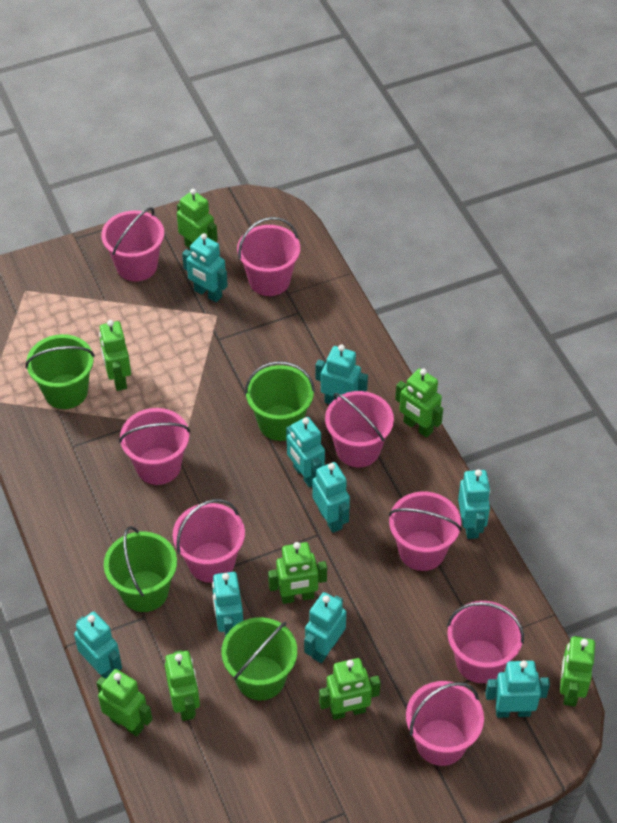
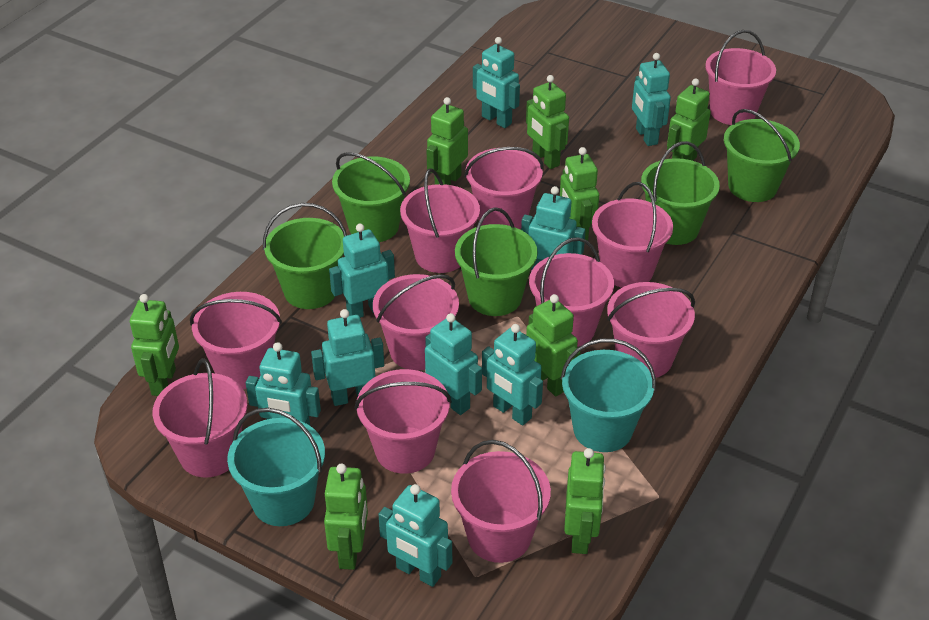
green bucket: [25,334,95,409] [104,526,177,612] [222,617,297,700] [245,361,315,441] = 4 -> [263,203,347,309] [332,152,410,242] [455,207,538,316] [641,141,720,245] [724,109,800,202] = 5
pink bucket: [101,207,164,282] [119,408,190,485] [173,499,245,583] [237,217,300,296] [325,391,394,467] [388,491,462,571] [406,681,484,766] [447,601,524,683] = 8 -> [153,358,248,477] [190,292,282,389] [355,369,452,474] [373,274,459,370] [400,169,480,273] [451,440,551,563] [464,147,544,229] [529,237,614,347] [592,182,673,288] [607,282,695,378] [705,30,776,125] = 11
turquoise bucket: none = 0 -> [227,408,325,526] [560,338,656,452] = 2

